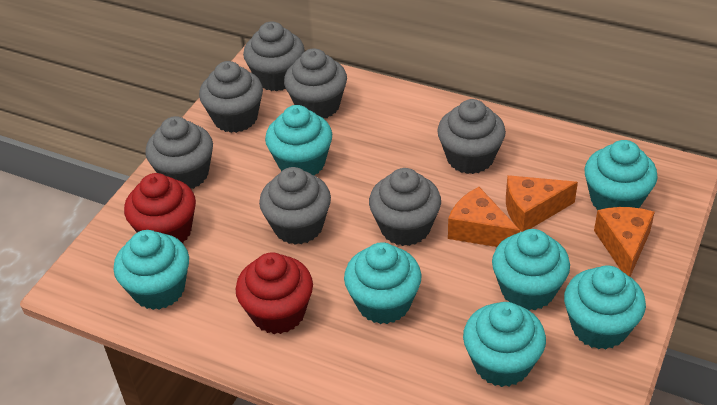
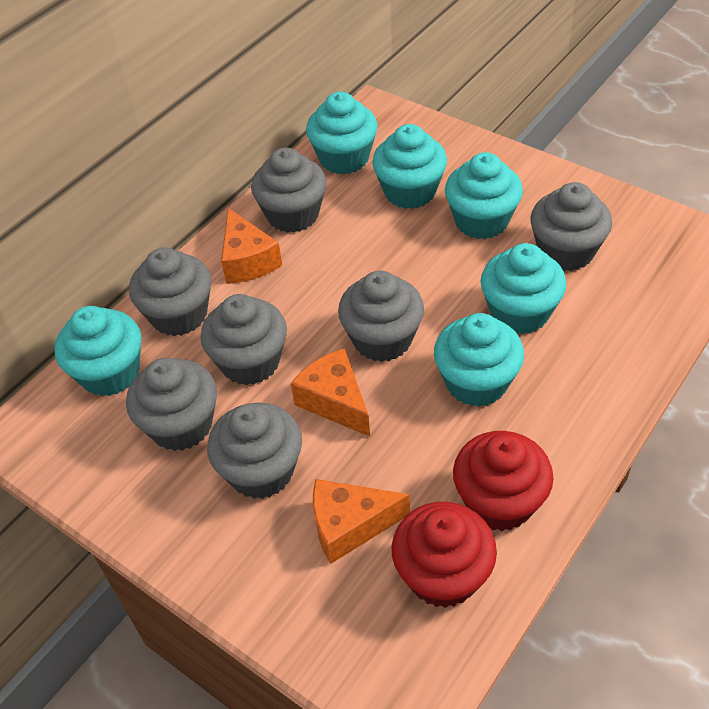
turquoise cupcake: [114,230,189,310] [265,105,332,176] [344,242,422,324] [463,302,546,387] [492,229,570,310] [564,265,646,349] [585,140,658,210] = 7 -> [54,306,142,396] [306,92,378,175] [372,124,447,209] [434,313,524,407] [445,152,523,239] [481,243,566,335] = 6

